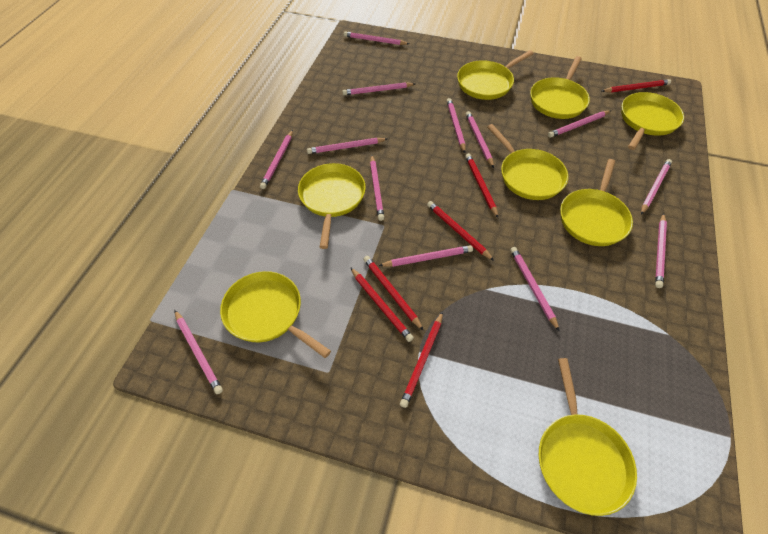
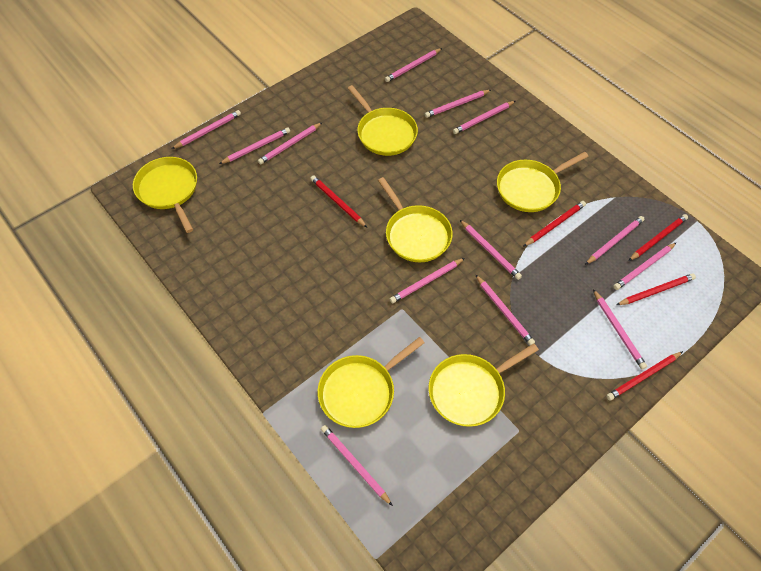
red pencil: [350,267,414,342] [363,256,424,331] [400,311,443,408] [427,201,494,261] [465,153,498,218] [602,79,671,93] = 6 -> [310,175,367,227] [523,201,586,247] [606,351,683,401] [616,273,696,305] [629,214,688,261] = 5
yellow pan: [220,271,331,358] [298,163,366,249] [457,50,533,100] [487,124,568,200] [530,56,590,119] [539,358,637,516] [560,159,633,246] [621,92,684,150] = 8 -> [133,157,197,233] [318,337,424,428] [347,85,418,156] [378,177,453,262] [429,343,539,427] [497,152,588,212] = 6

